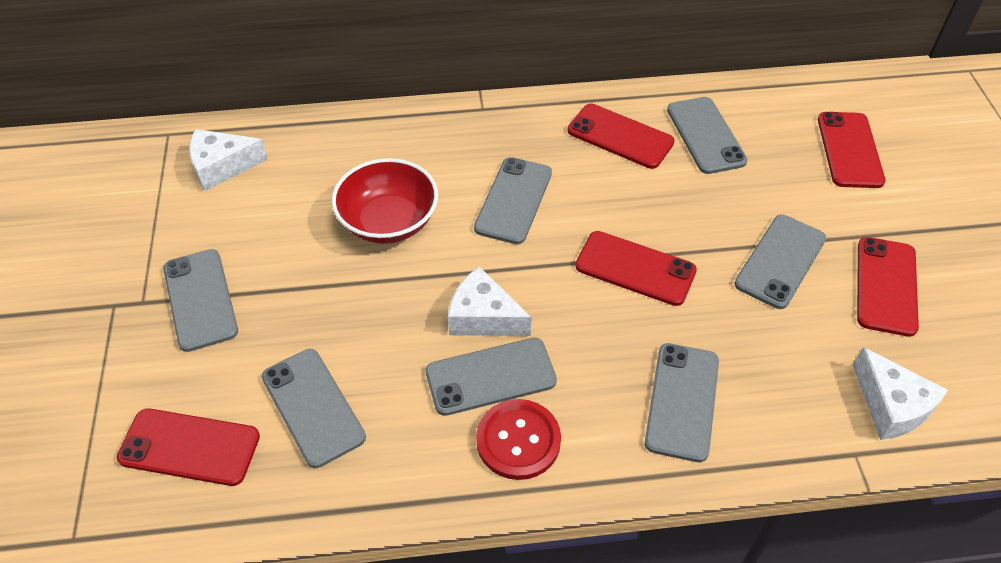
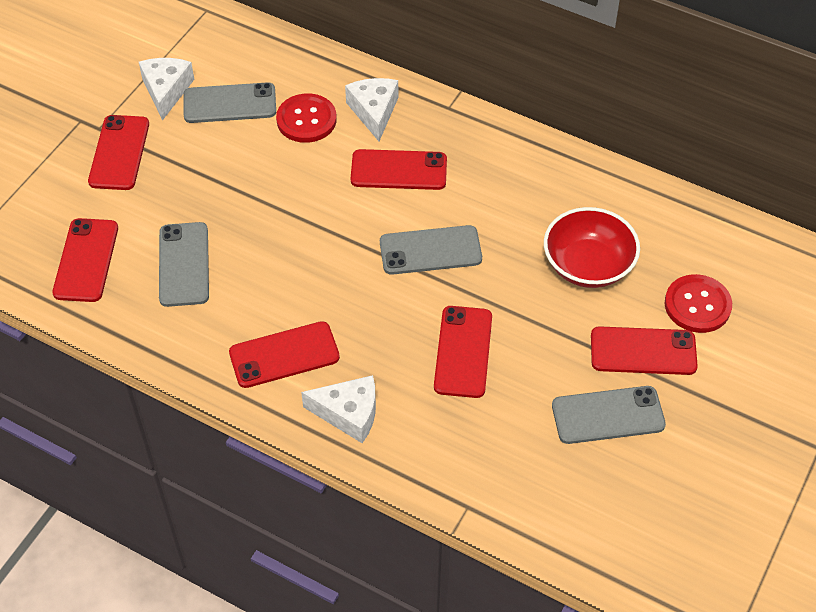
grey phone: [163,249,238,352] [262,349,366,468] [426,338,557,416] [474,157,552,244] [645,343,719,462] [667,97,748,174] [734,215,826,309] = 7 -> [159,222,209,307] [184,82,276,123] [380,225,482,275] [552,386,666,444] = 4
red button: [476,399,561,480] = 1 -> [276,94,337,143] [665,274,732,333] = 2
red phone: [117,408,260,486] [568,104,675,169] [575,231,697,306] [818,112,886,188] [857,237,919,337] = 5 -> [52,218,118,302] [88,115,149,190] [229,321,340,388] [351,149,447,190] [434,306,492,398] [591,326,698,375] = 6

